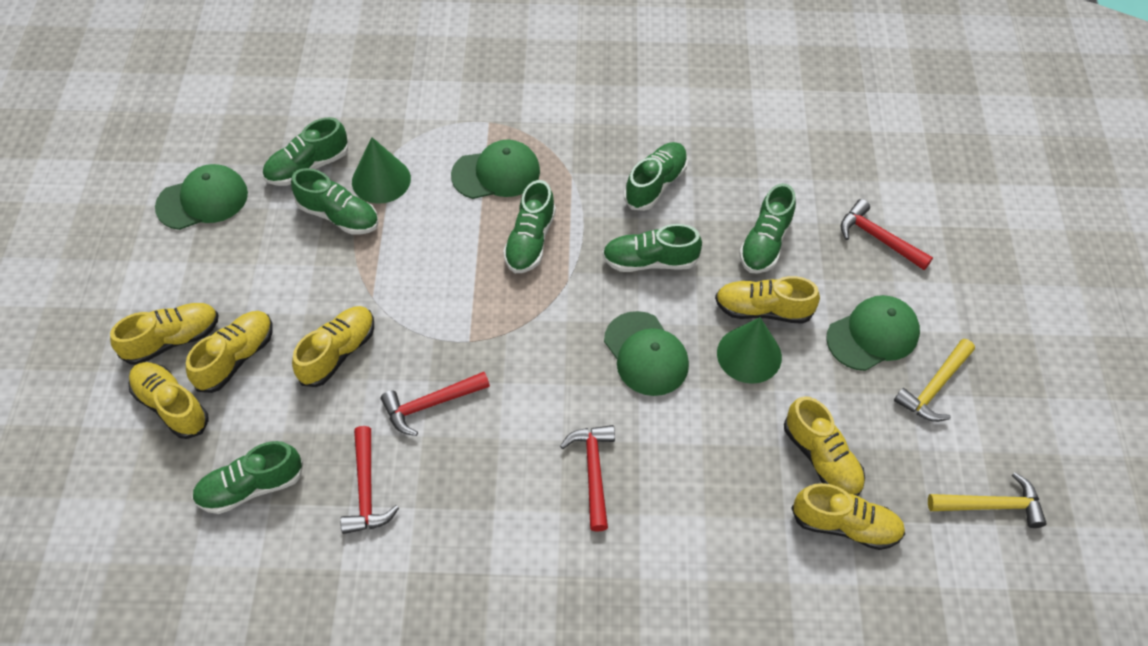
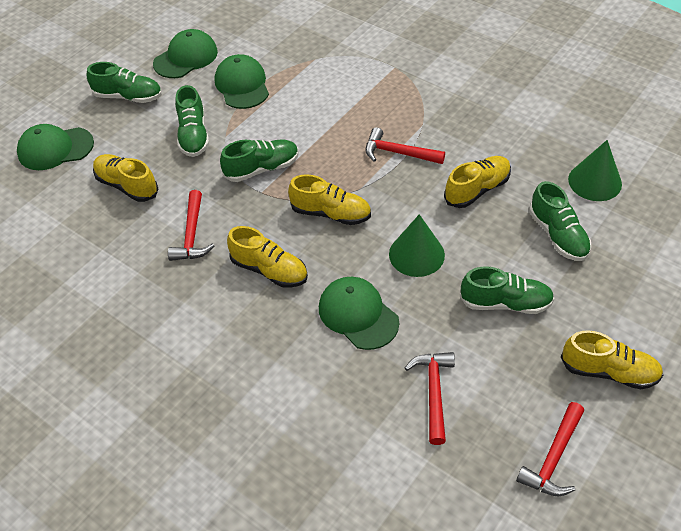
green shoe: [192,441,303,514] [263,117,348,186] [291,168,379,235] [503,180,556,273] [602,224,702,272] [624,142,688,211] [739,183,796,274] = 7 -> [87,62,162,103] [175,85,209,157] [220,139,299,182] [460,266,554,314] [529,181,591,261] = 5
yellow hammer: [894,339,975,422] [928,472,1047,528] = 2 -> none = 0
yellow shoe: [110,303,218,365] [129,362,209,439] [186,311,273,393] [292,306,374,387] [715,276,820,324] [784,396,865,496] [791,483,905,550] = 7 -> [93,154,158,202] [227,226,308,288] [288,174,371,225] [444,156,511,208] [561,330,663,389] = 5

